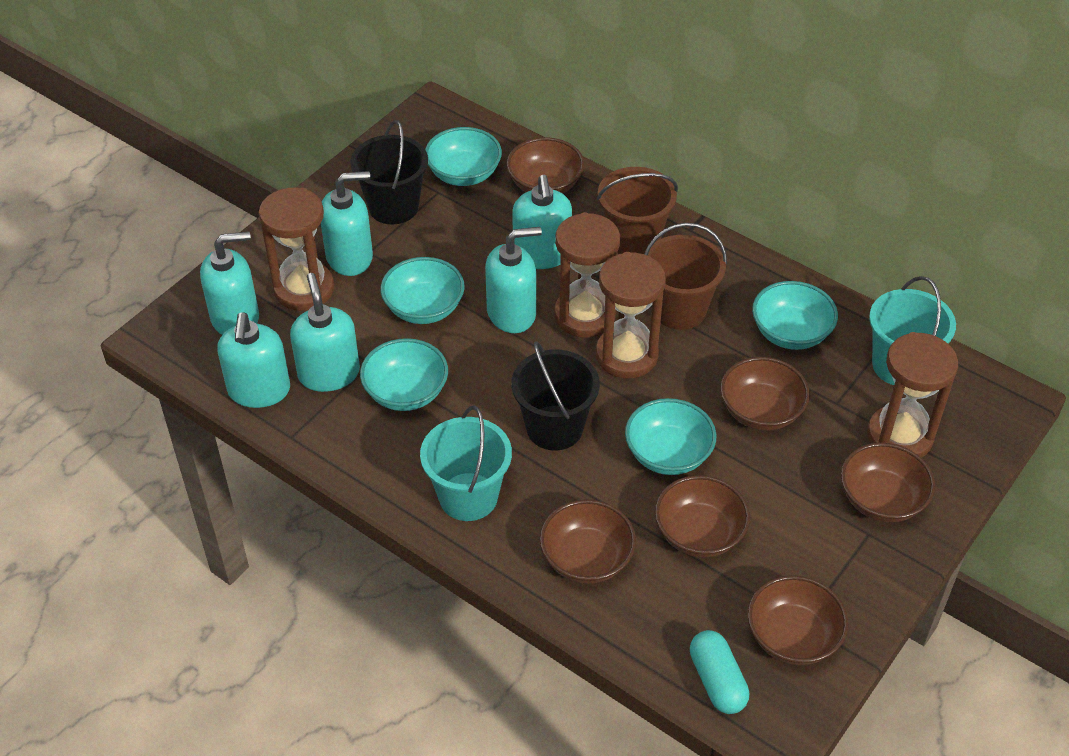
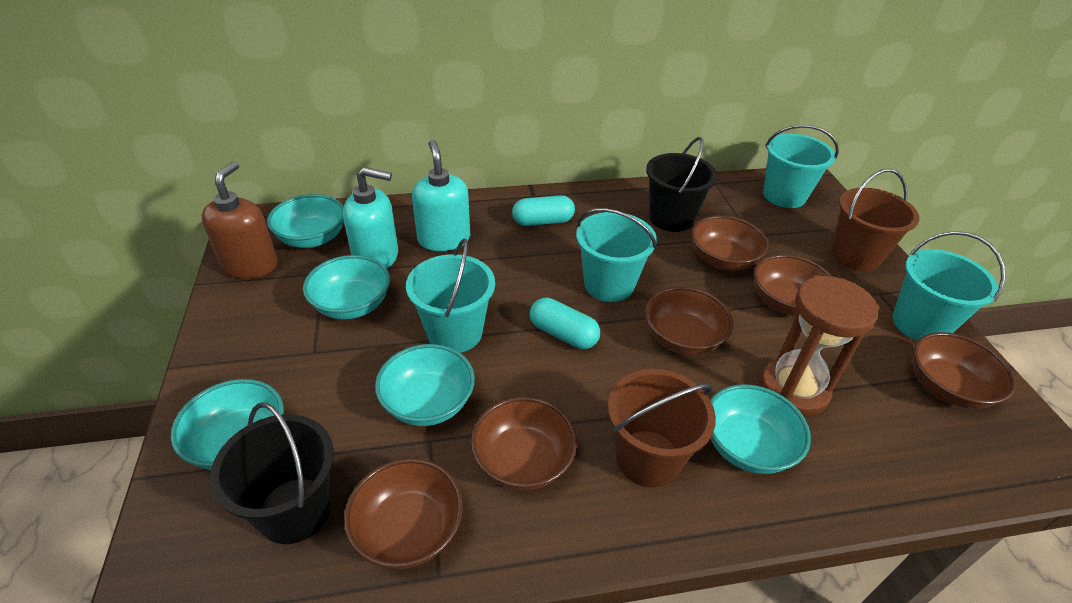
brown hourglass: [259,188,334,311] [554,212,620,338] [596,252,666,378] [867,332,958,458] = 4 -> [760,275,880,416] = 1
brown soap dispenser: none = 0 -> [201,161,278,279] = 1
turquoise bucket: [420,406,512,521] [869,276,956,385] = 2 -> [406,238,495,353] [576,208,657,302] [763,125,839,208] [892,231,1006,340] = 4
turquoise capsule: [690,630,749,714] = 1 -> [512,195,575,226] [530,297,600,349] = 2
turquoise soap dispenser: [200,231,259,335] [217,312,290,408] [290,273,360,392] [321,171,373,276] [485,227,542,333] [512,175,572,269] = 6 -> [343,167,398,268] [412,140,470,251] = 2

